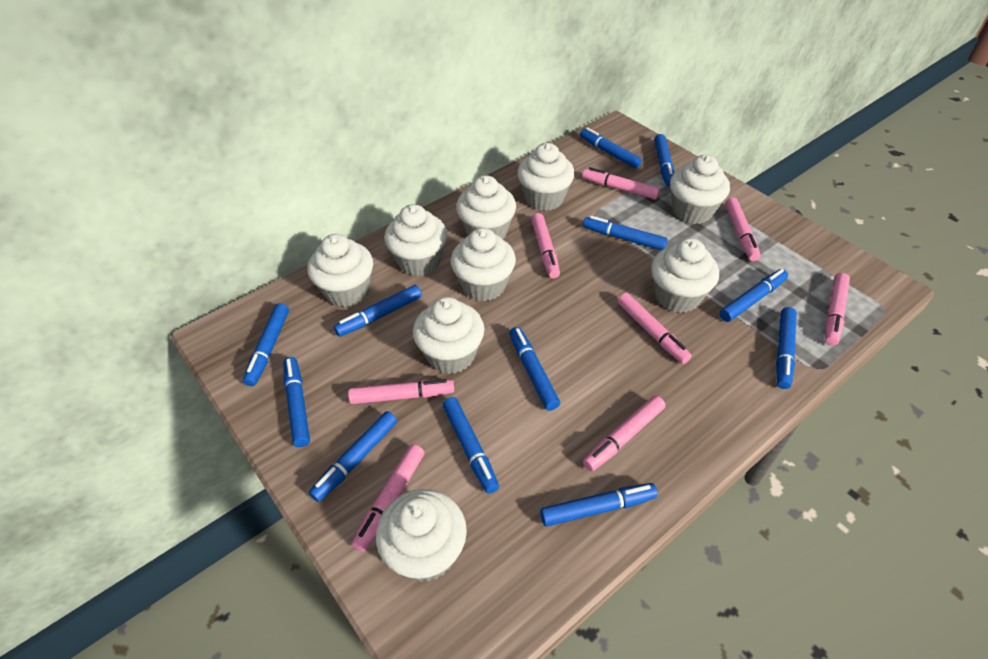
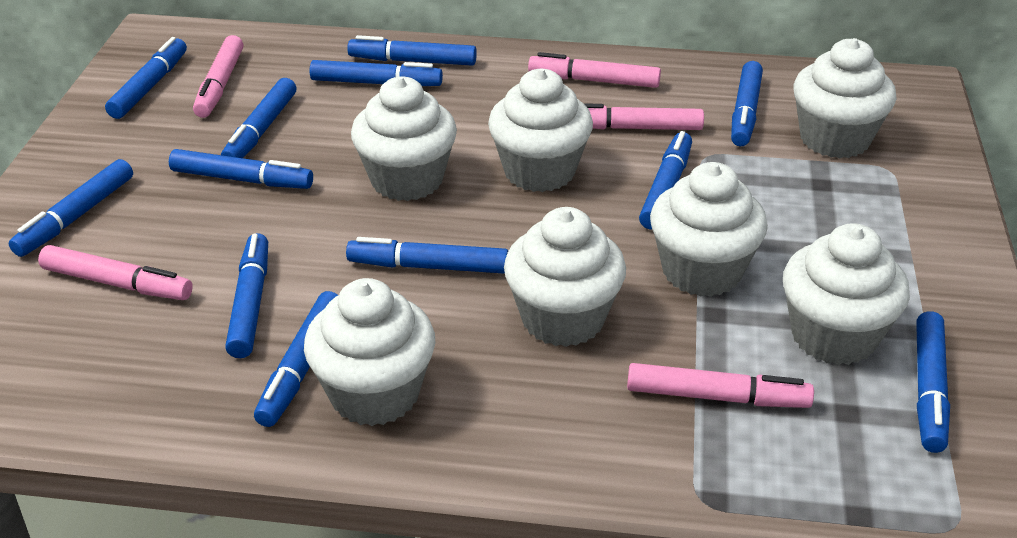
pink marker: [348,379,454,404] [352,444,425,552] [531,213,560,278] [582,167,660,200] [583,395,666,471] [618,293,692,364] [725,197,761,261] [825,273,850,346] = 8 -> [38,245,193,300] [193,35,244,118] [528,52,661,88] [584,103,704,130] [627,363,814,408] = 5
white cupcake: [307,234,373,307] [376,489,467,582] [384,204,447,276] [413,297,484,374] [451,228,516,301] [456,175,516,240] [517,143,575,211] [651,238,719,313] [670,155,730,224] = 9 -> [304,278,435,426] [351,77,457,201] [488,69,593,192] [504,207,626,347] [650,162,768,297] [783,223,910,365] [793,38,897,158] = 7

